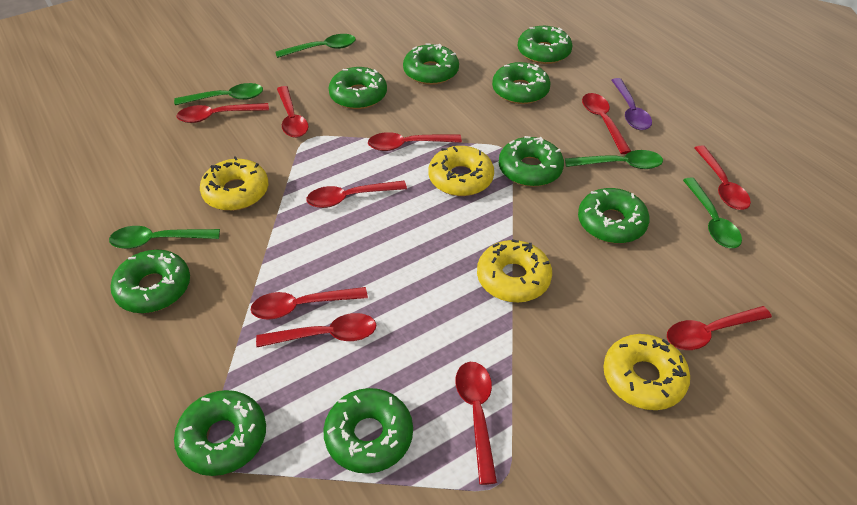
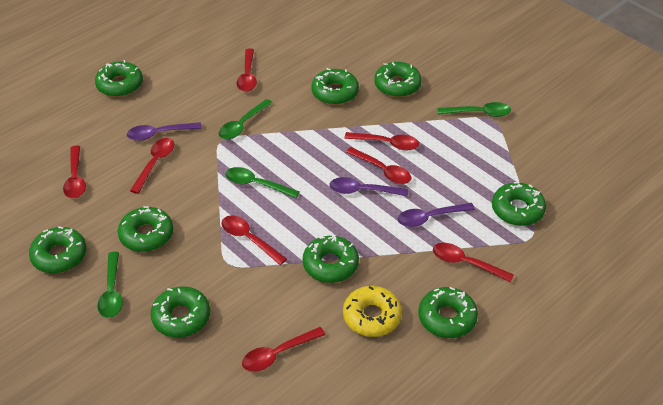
green spoon: [109,226,220,249] [174,83,263,105] [275,34,356,58] [565,150,663,169] [683,177,742,248] = 5 -> [97,252,123,318] [219,99,272,139] [225,167,300,198] [438,102,511,117] = 4
purple spoon: [611,78,652,130] = 1 -> [127,122,202,141] [329,177,408,196] [398,203,475,227] = 3
red spoon: [176,103,269,123] [251,287,368,319] [256,313,376,347] [277,86,308,138] [306,181,407,208] [368,132,462,151] [456,362,497,485] [582,93,631,154] [667,306,772,350] [694,145,751,210] = 10 -> [63,145,86,198] [130,138,174,194] [221,215,287,265] [237,48,257,92] [242,327,326,372] [344,132,419,151] [346,147,411,184] [433,243,514,282] = 8
yellow donut: [200,156,268,211] [428,146,494,196] [477,239,552,302] [603,334,690,410] = 4 -> [343,286,402,337] = 1

